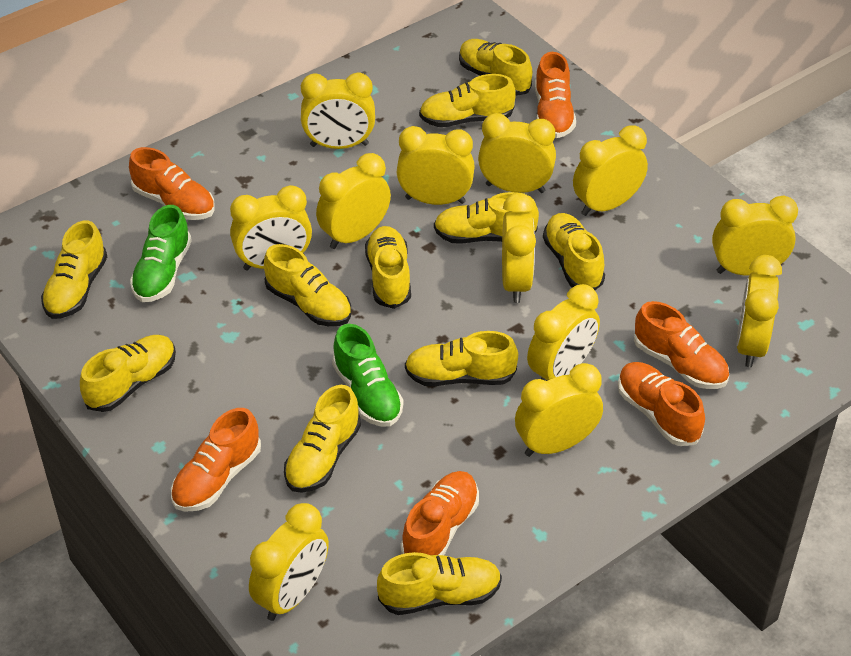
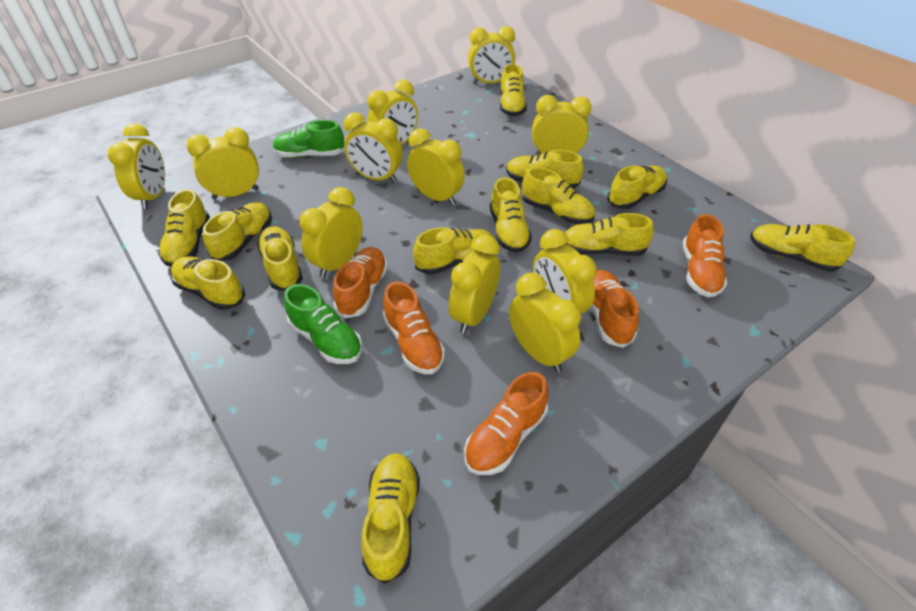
orange shoe: [129,147,214,220] [171,408,261,512] [401,471,479,555] [535,52,576,138] [618,362,705,446] [634,301,729,389] = 6 -> [333,247,388,318] [383,281,445,374] [464,372,548,475] [591,270,639,348] [683,214,727,297] = 5
yellow clock: [230,185,312,271] [249,503,329,621] [301,73,375,149] [316,153,391,249] [397,126,475,205] [478,113,556,193] [502,193,536,303] [515,363,603,457] [527,284,600,381] [573,125,648,216] [712,196,798,275] [736,255,782,367] = 12 -> [108,123,165,209] [187,127,259,200] [300,187,363,278] [344,112,403,183] [367,80,418,145] [407,128,465,206] [449,235,500,334] [468,26,515,84] [509,273,581,372] [532,95,592,155] [533,229,597,314] = 11
yellow shoe: [41,220,107,319] [80,335,176,412] [264,244,351,326] [284,385,361,493] [365,226,411,309] [377,552,502,615] [405,331,518,386] [419,74,516,127] [434,192,539,244] [459,39,532,96] [543,213,605,290] = 11 -> [159,189,210,267] [171,256,245,310] [203,202,272,261] [257,226,303,290] [361,453,420,584] [413,227,493,275] [490,178,532,253] [500,64,527,116] [506,150,584,189] [522,167,595,224] [565,213,654,256] [607,165,667,209] [750,224,855,272] = 13

